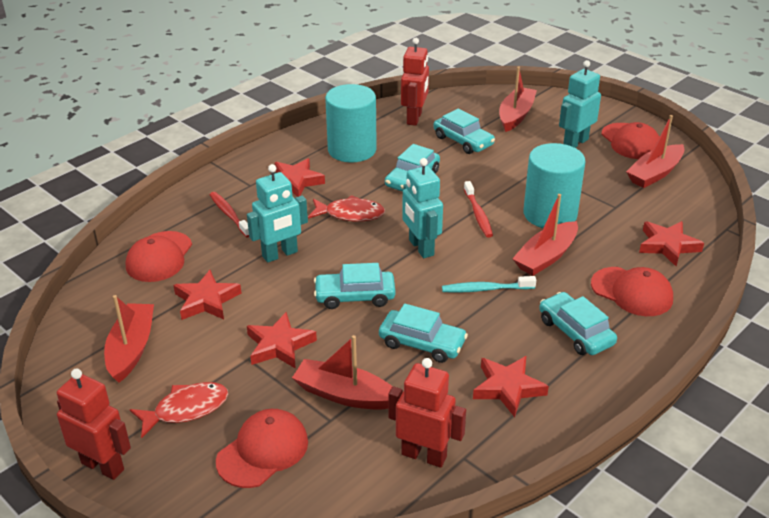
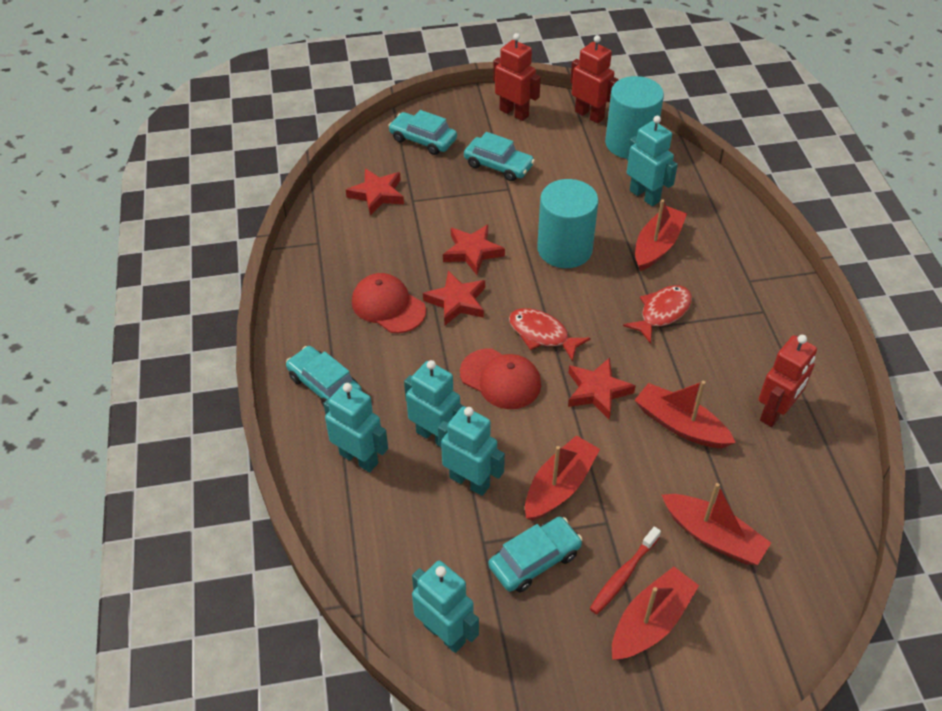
red cap: [126,231,192,282] [216,409,308,488] [591,267,673,316] [601,122,659,159] = 4 -> [352,273,426,333] [460,348,541,409] = 2
red star: [173,270,241,320] [247,312,317,369] [275,158,325,197] [473,356,549,417] [639,221,704,266] = 5 -> [346,168,404,215] [423,271,485,325] [443,225,505,275] [568,358,636,420] = 4
red toothbrush: [210,192,249,237] [464,181,493,238] = 2 -> [589,527,661,614] = 1
turquoise car: [314,263,396,309] [379,303,468,363] [385,144,440,192] [433,108,495,154] [539,292,617,355] = 5 -> [286,346,362,406] [388,110,457,155] [464,132,535,181] [488,517,583,592] = 4
turquoise robot: [247,164,308,263] [402,158,443,258] [559,60,601,148] = 3 -> [324,383,388,472] [404,360,465,446] [412,560,479,653] [438,406,505,496] [627,116,678,206] = 5
turquoise toothbrush: [442,276,536,293] = 1 -> none = 0

